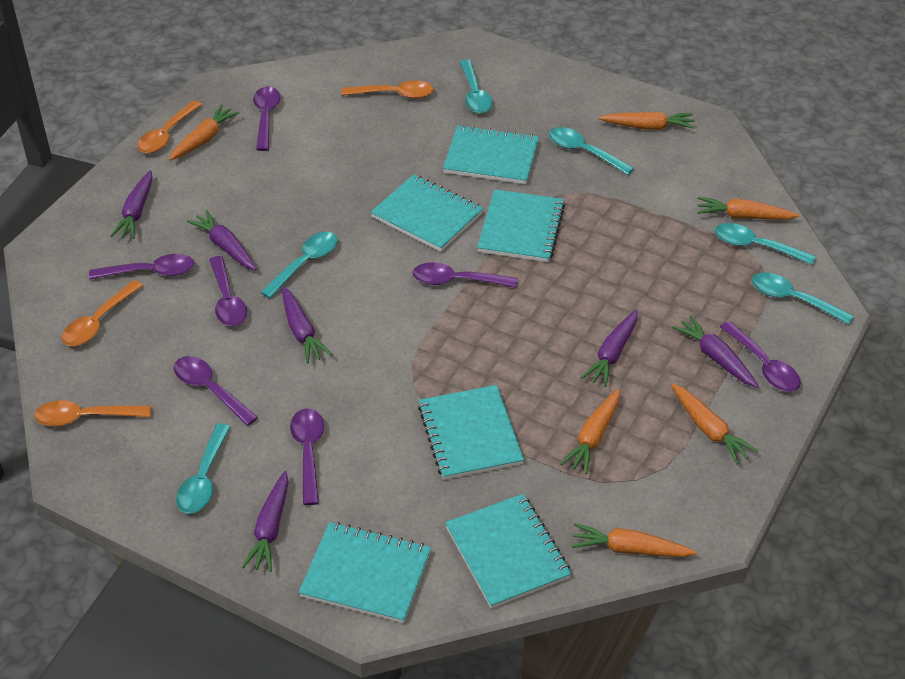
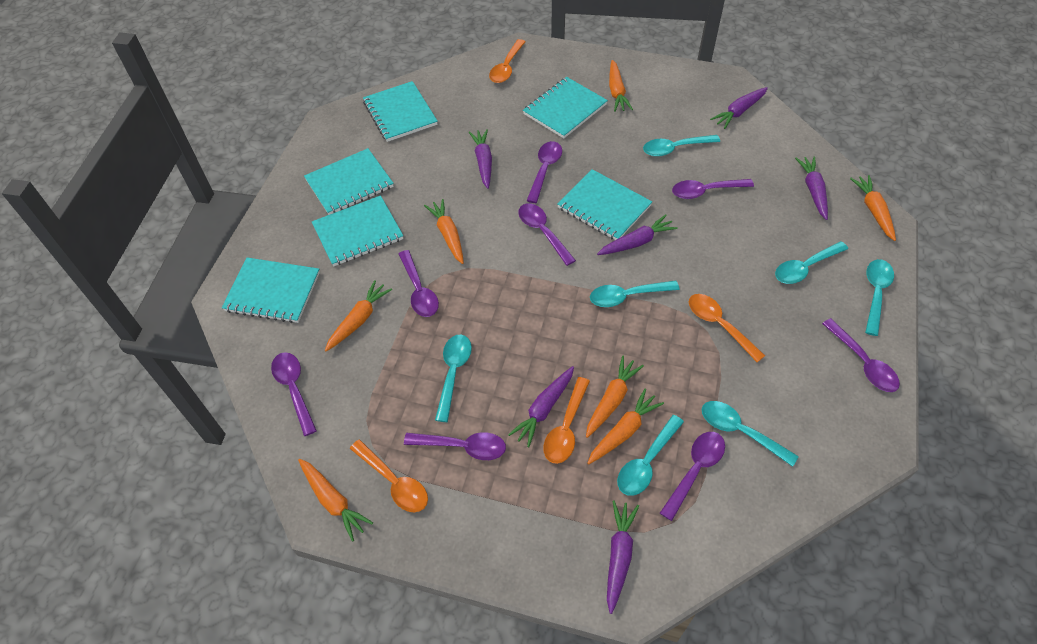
orange carrot: [169,105,239,161] [560,389,620,474] [571,523,697,557] [599,112,694,130] [671,384,758,464] [697,197,800,220] = 6 -> [298,459,373,542] [325,280,392,351] [424,199,464,264] [586,356,644,438] [587,389,664,464] [609,60,633,112] [850,175,896,241] = 7
purple spoon: [89,254,194,279] [174,356,258,426] [209,256,247,326] [253,87,281,151] [290,408,324,505] [412,263,518,288] [720,321,801,392] = 7 -> [271,352,317,436] [399,250,439,317] [404,432,506,460] [518,203,576,266] [526,141,562,203] [660,432,725,521] [672,179,754,199] [822,318,900,392] = 8
turquoise spoon: [176,423,230,513] [260,232,338,298] [460,60,493,113] [549,127,634,175] [715,223,816,265] [752,272,854,324] = 6 -> [435,335,472,422] [590,280,679,307] [617,415,684,496] [643,135,720,157] [702,401,799,467] [775,241,848,284] [865,259,894,336] = 7

